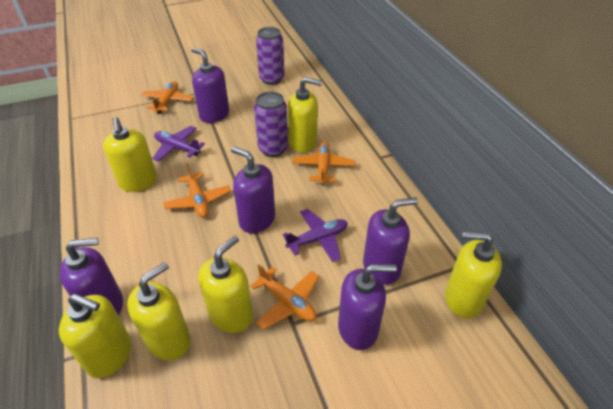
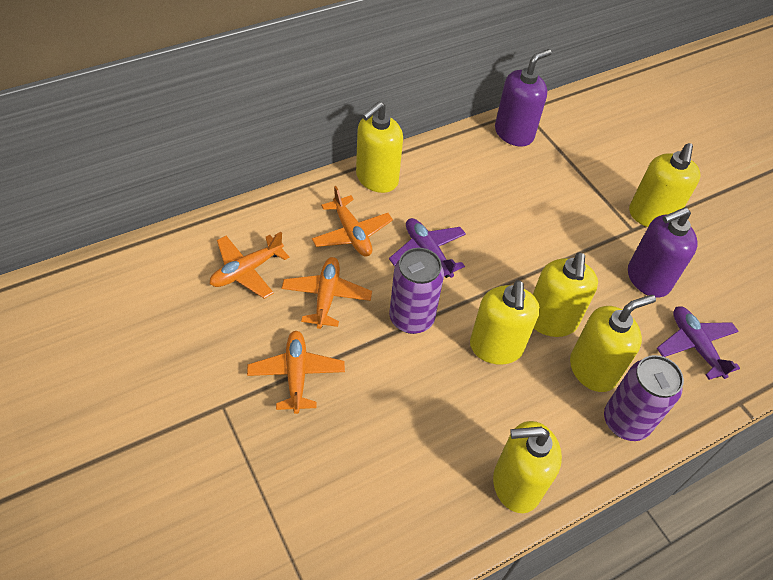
purple soap dispenser: [60,238,123,316] [191,48,229,123] [231,147,275,233] [338,264,397,350] [363,197,418,285] = 5 -> [495,49,552,147] [628,207,698,298] = 2

